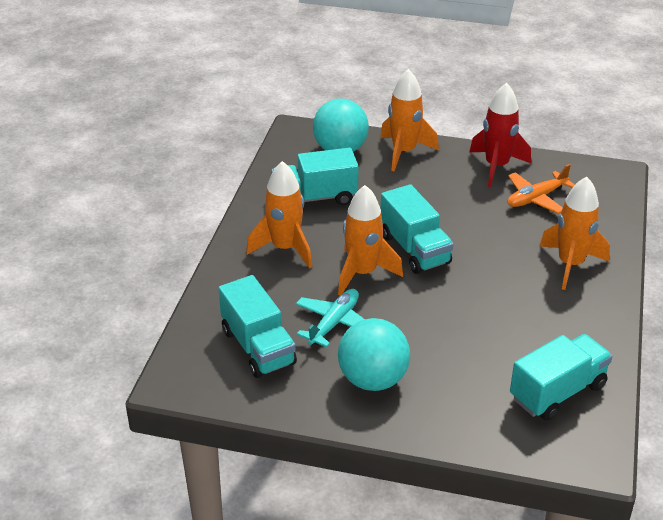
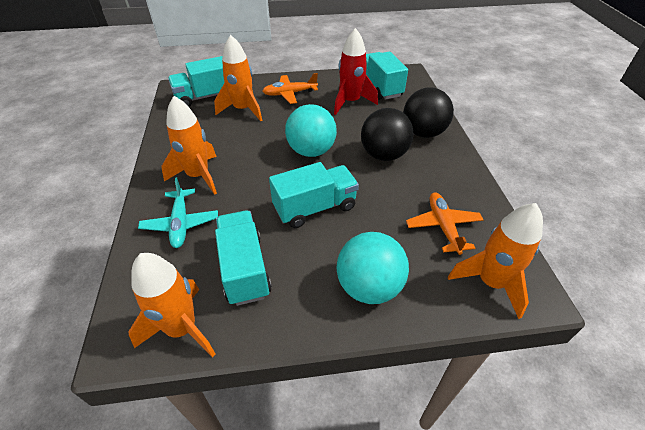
black ball: none = 0 -> [361,108,414,161] [403,88,454,138] = 2
orange plane: [507,164,575,214] = 1 -> [262,73,318,104] [406,193,484,255] = 2

